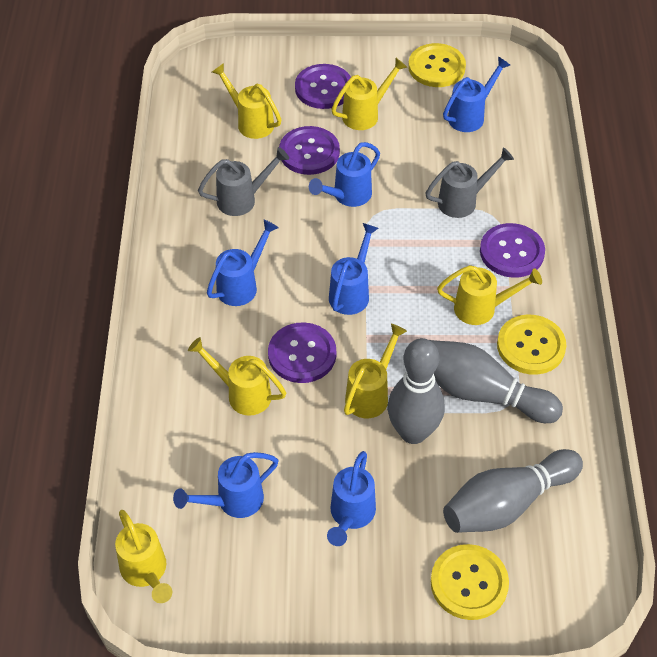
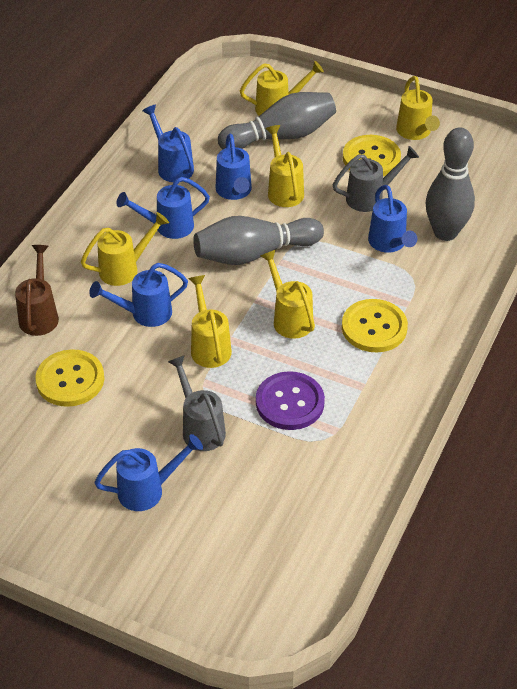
brown watering can: none = 0 -> [15,245,59,336] = 1
purple button: [268,322,336,383] [279,126,340,175] [295,64,351,109] [480,223,545,278] = 4 -> [256,371,325,430] = 1

